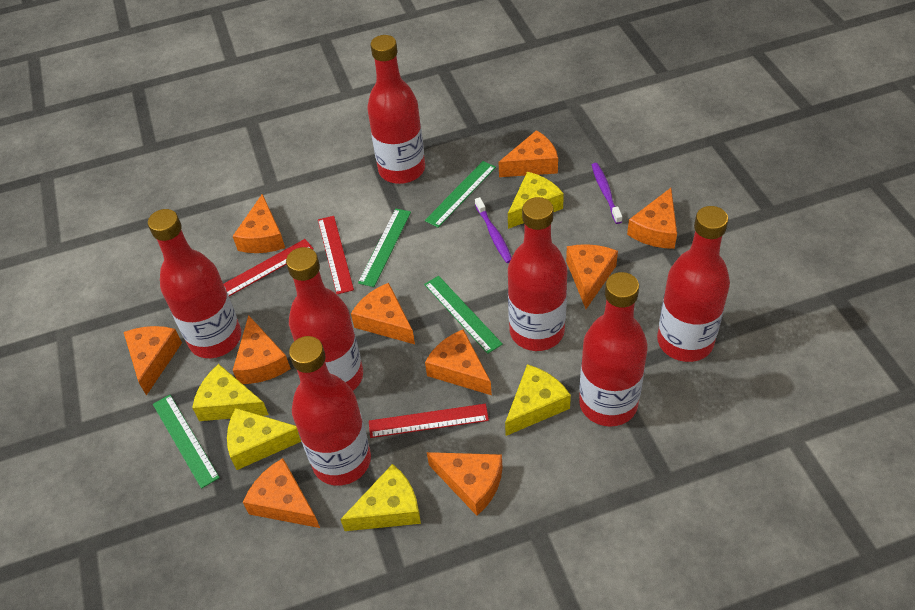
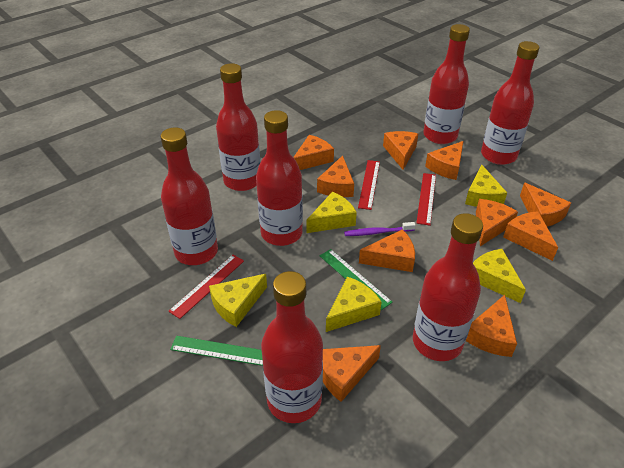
green ruler: [153,395,220,489] [358,209,411,287] [424,276,503,354] [425,161,496,228] = 4 -> [170,336,263,366] [320,249,393,310] = 2
purple toothbrush: [475,197,512,263] [592,163,622,224] = 2 -> [344,222,416,236] = 1

